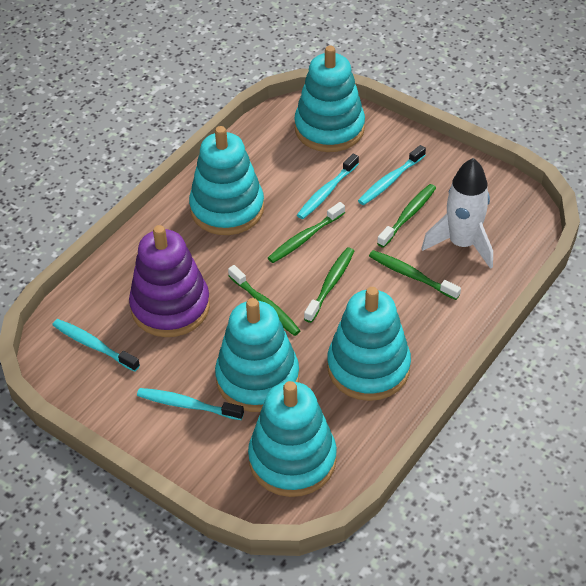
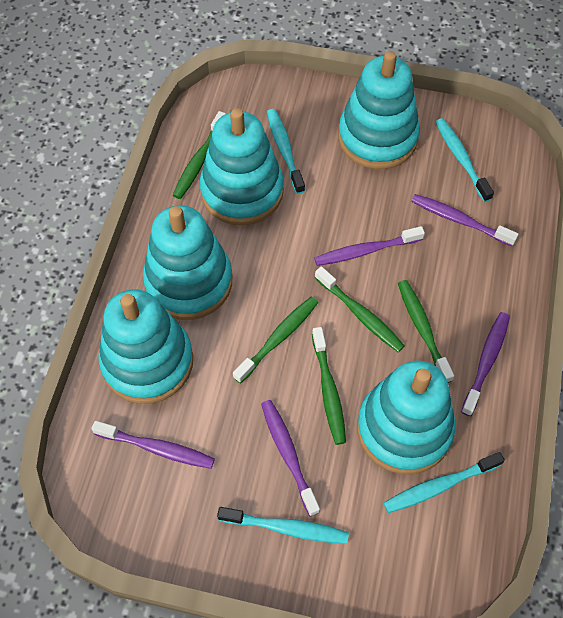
purple stacking toy: [129,225,210,337] = 1 -> none = 0
purple toothbrush: none = 0 -> [91,421,215,469] [261,400,320,517] [314,226,425,266] [411,194,519,246] [461,312,510,416] = 5
white rocket: [422,158,493,269] = 1 -> none = 0

